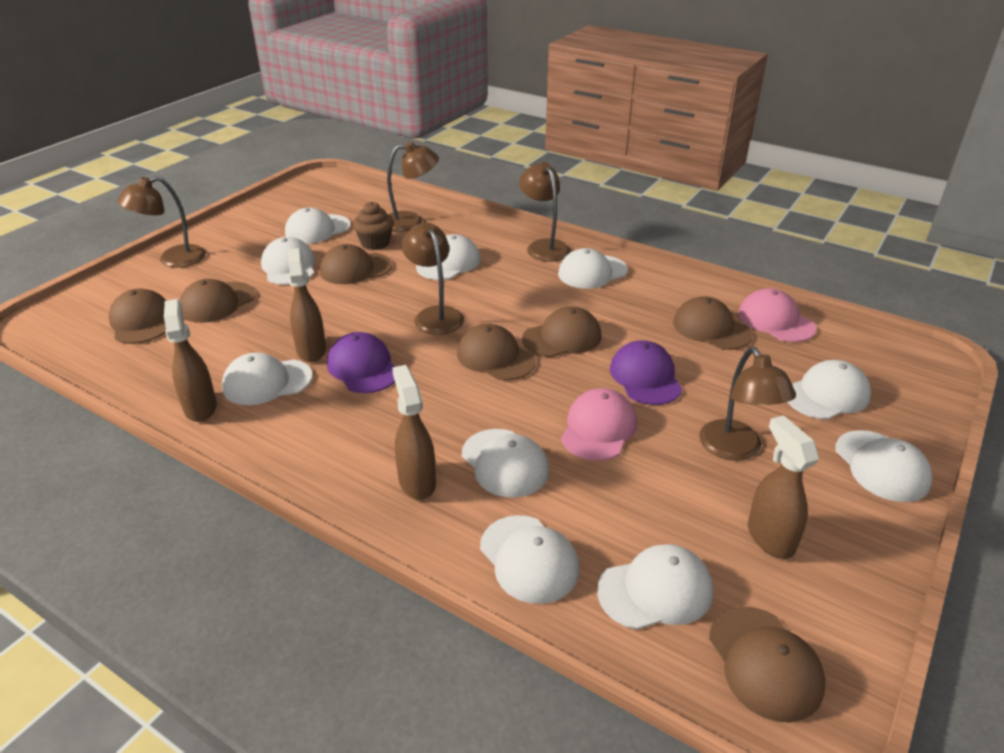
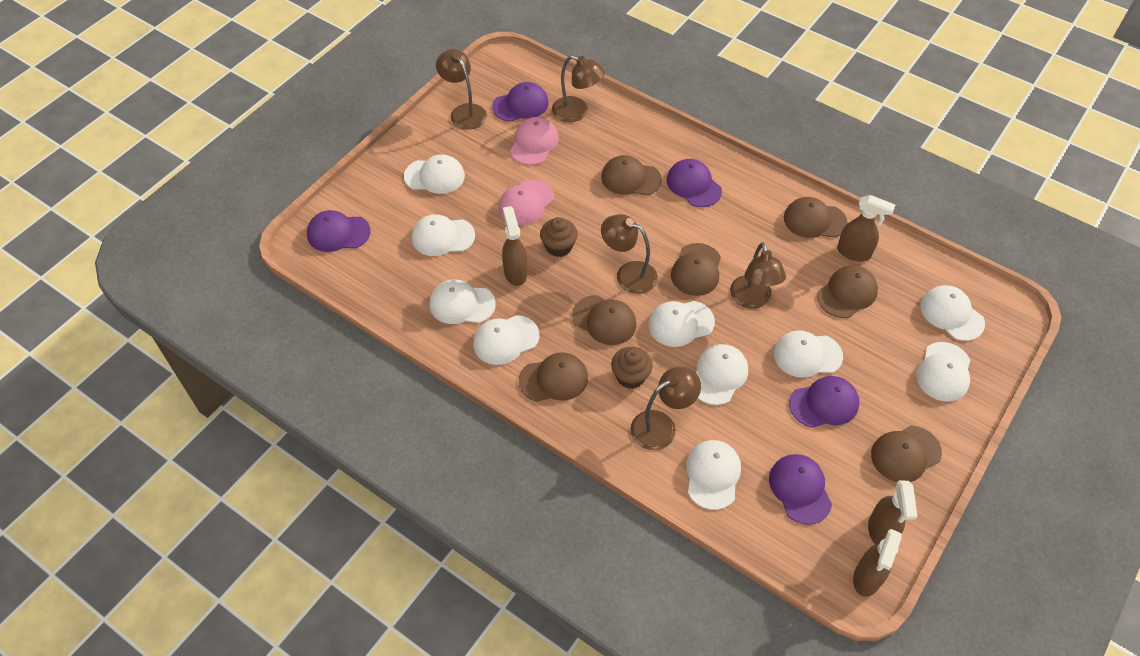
brown cupcake: [353,202,394,250] = 1 -> [540,217,578,257] [611,347,652,389] = 2
purple cap: [327,332,395,393] [610,340,682,405] = 2 -> [307,210,371,252] [492,82,549,122] [667,159,722,207] [769,454,832,525] [789,376,859,428] = 5

